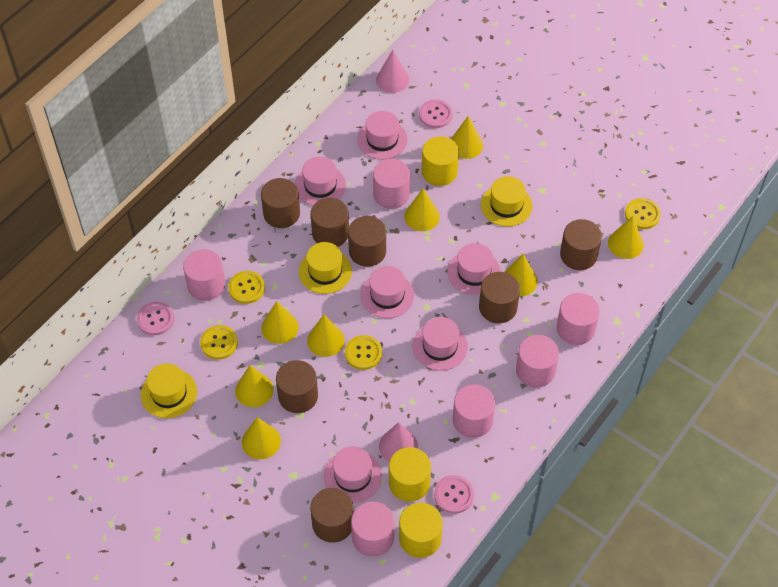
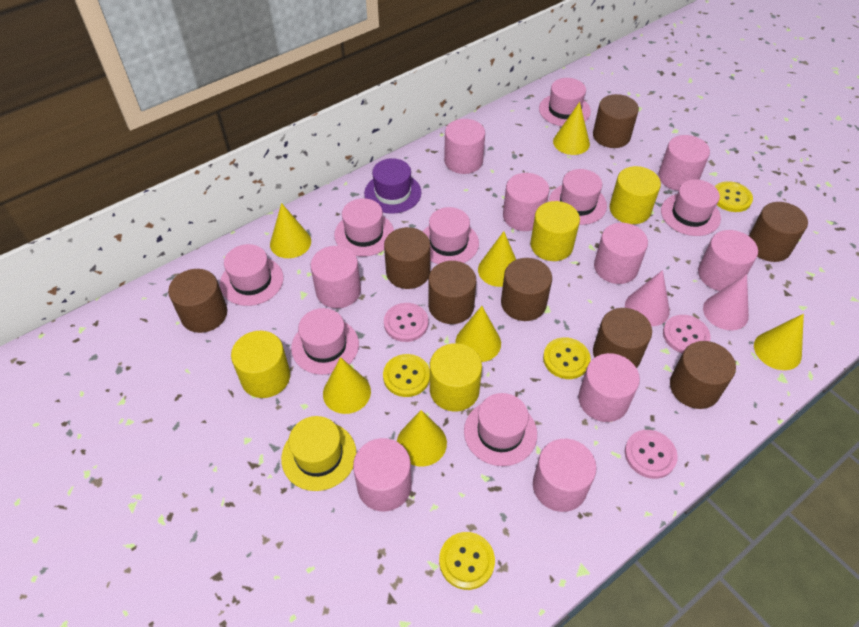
brown cylinder: [261,178,300,228] [276,360,318,413] [310,488,354,543] [311,198,349,247] [348,216,386,267] [479,272,520,323] [560,219,602,270] = 7 -> [168,269,227,333] [384,227,430,289] [428,261,476,324] [501,258,552,321] [593,94,639,148] [593,308,652,368] [670,341,736,409] [749,202,808,262] = 8
pink cylinder: [183,249,226,301] [351,501,394,557] [373,159,410,209] [453,384,495,438] [516,335,559,388] [557,293,600,345] = 6 -> [311,246,361,308] [353,438,412,511] [444,119,485,174] [503,173,549,231] [533,439,597,512] [578,353,640,422] [594,223,648,284] [658,135,710,191] [698,230,758,291] = 9
pink hat: [295,157,346,206] [324,446,382,503] [357,111,408,160] [360,266,414,318] [413,317,468,371] [447,243,501,295] = 6 -> [220,244,284,306] [291,308,359,375] [334,198,394,257] [423,207,479,264] [464,393,537,466] [539,78,591,126] [549,169,607,225] [661,179,721,236] = 8
purple hat: none = 0 -> [364,158,421,214] = 1
yellow cone: [235,365,273,407] [242,417,281,459] [261,301,299,344] [307,314,345,357] [404,189,440,231] [451,116,483,159] [504,253,538,296] [608,216,644,259] = 8 -> [270,203,311,258] [323,357,371,414] [397,410,447,467] [455,306,501,362] [478,231,516,287] [553,102,590,155] [754,314,804,370] = 7
yellow cylinder: [389,447,431,502] [399,503,443,558] [422,136,459,186] = 3 -> [231,331,290,398] [430,343,482,412] [530,201,580,261] [610,166,661,224] = 4
yellow hat: [141,363,197,418] [299,242,352,294] [481,176,533,227] = 3 -> [281,416,357,491] = 1

